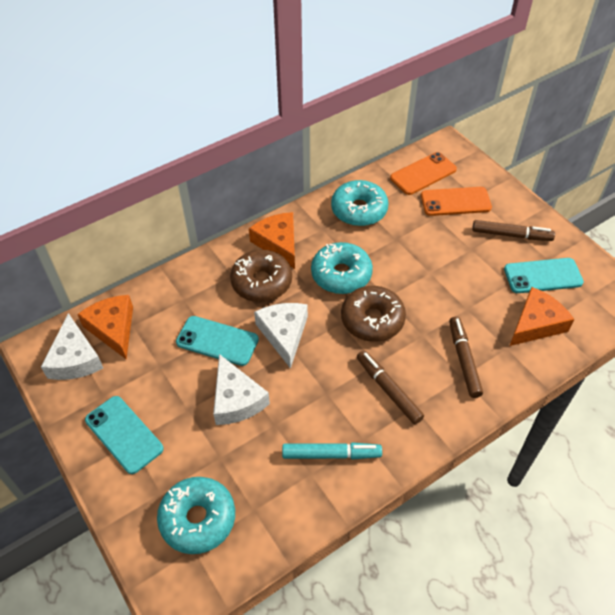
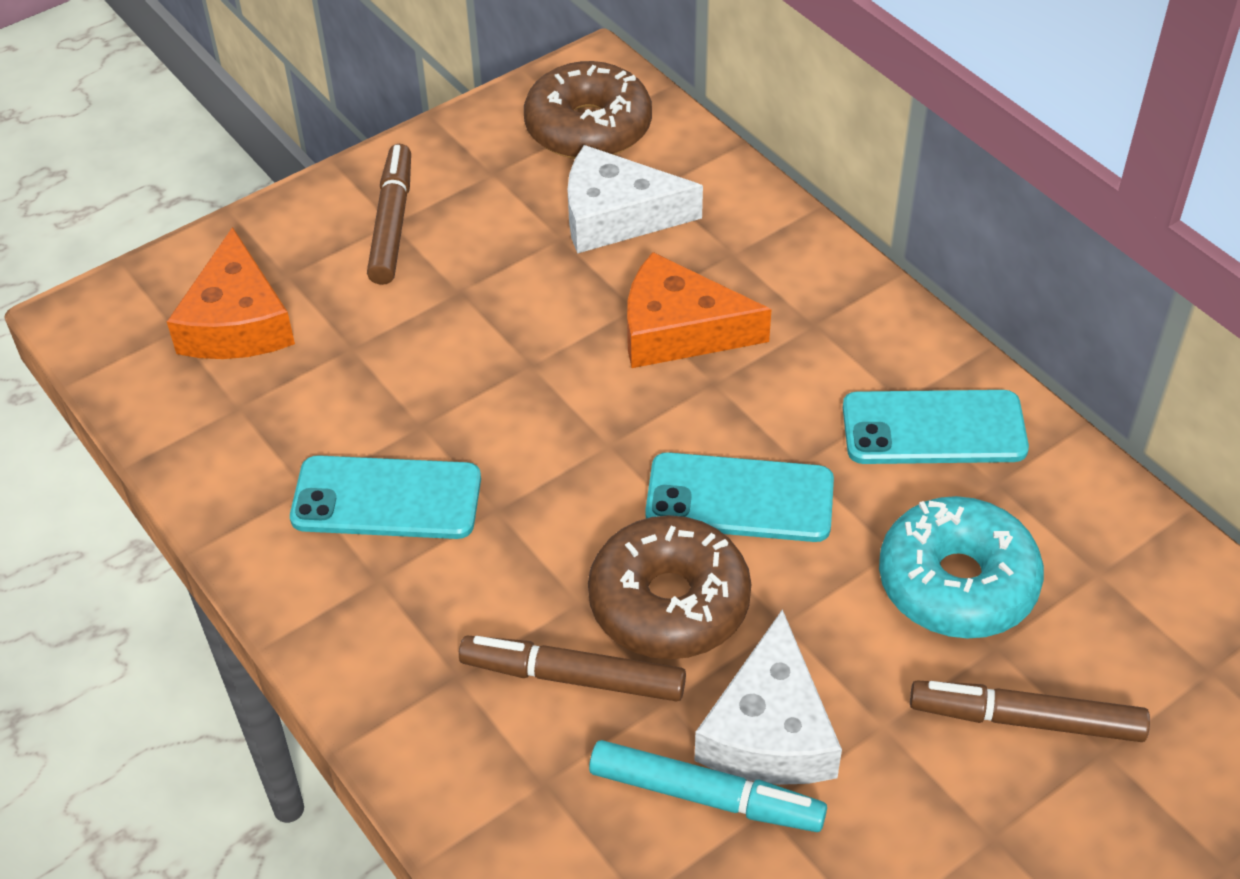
orange cheese: [77,295,133,360] [249,212,295,269] [510,287,575,346] = 3 -> [167,227,295,359] [627,252,772,368] = 2
orange phone: [390,152,457,195] [421,187,492,216] = 2 -> none = 0
turquoise donut: [157,477,235,554] [311,242,373,294] [331,180,389,226] = 3 -> [879,496,1044,639] = 1
white cheese: [41,313,103,380] [213,354,270,425] [254,303,308,369] = 3 -> [567,145,703,253] [694,609,842,785] = 2

